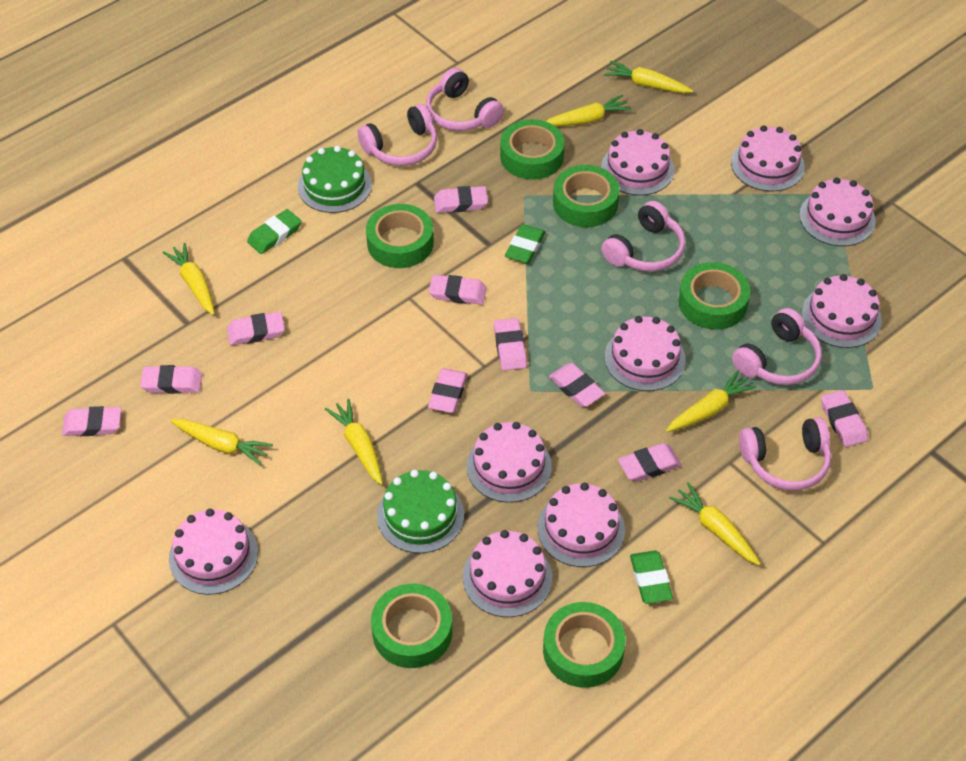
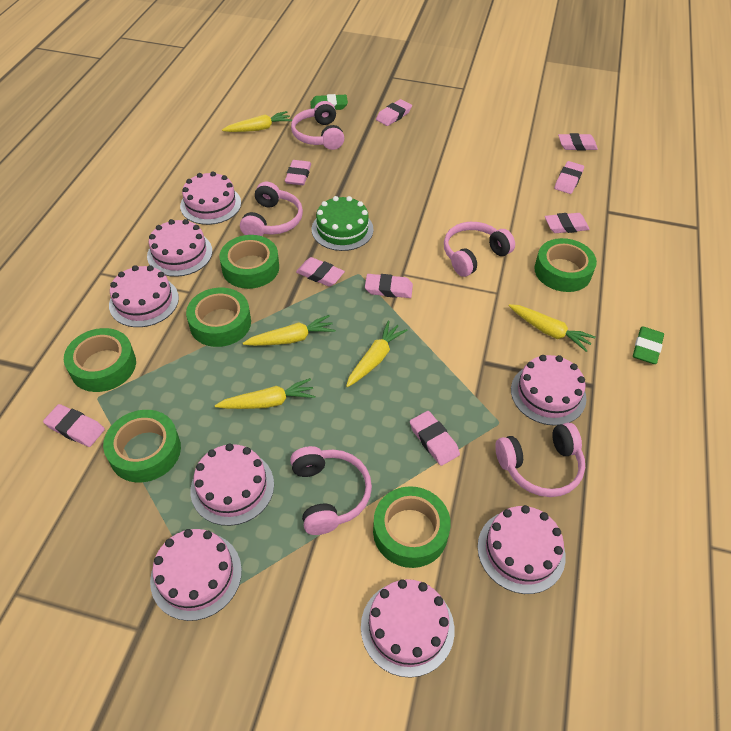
green cake: [298,146,372,213] [377,470,464,553] = 2 -> [312,196,374,251] = 1
green eraser: [247,209,301,254] [505,224,545,264] [630,550,673,604] = 3 -> [310,94,348,110] [633,326,664,364] = 2
pink cake: [169,509,258,595] [463,530,552,617] [467,422,552,503] [537,483,625,567] [601,129,674,196] [605,316,686,391] [731,125,805,192] [799,177,876,246] [802,274,882,348] = 9 -> [109,265,179,327] [147,219,212,277] [150,529,242,621] [180,172,241,225] [191,443,274,526] [361,579,454,678] [477,505,566,594] [511,355,587,426] = 8
pink eraser: [62,406,121,436] [140,365,202,394] [227,312,285,345] [428,368,467,413] [429,275,487,305] [434,186,488,213] [494,318,527,371] [549,363,605,407] [618,443,682,482] [821,390,868,447] = 10 -> [43,404,105,447] [285,160,311,185] [296,257,345,287] [365,274,413,298] [376,99,412,126] [410,411,460,466] [545,213,590,233] [554,161,584,194] [558,133,598,151] = 9
yellow carrot: [162,243,215,315] [170,419,273,466] [325,399,383,485] [546,95,632,126] [604,61,693,93] [666,371,756,432] [669,482,761,565] = 7 -> [215,378,315,409] [222,111,292,132] [243,315,336,346] [346,321,408,387] [508,304,596,352] = 5

